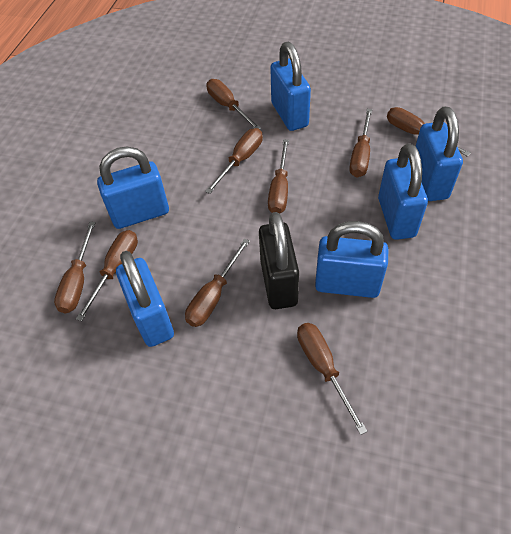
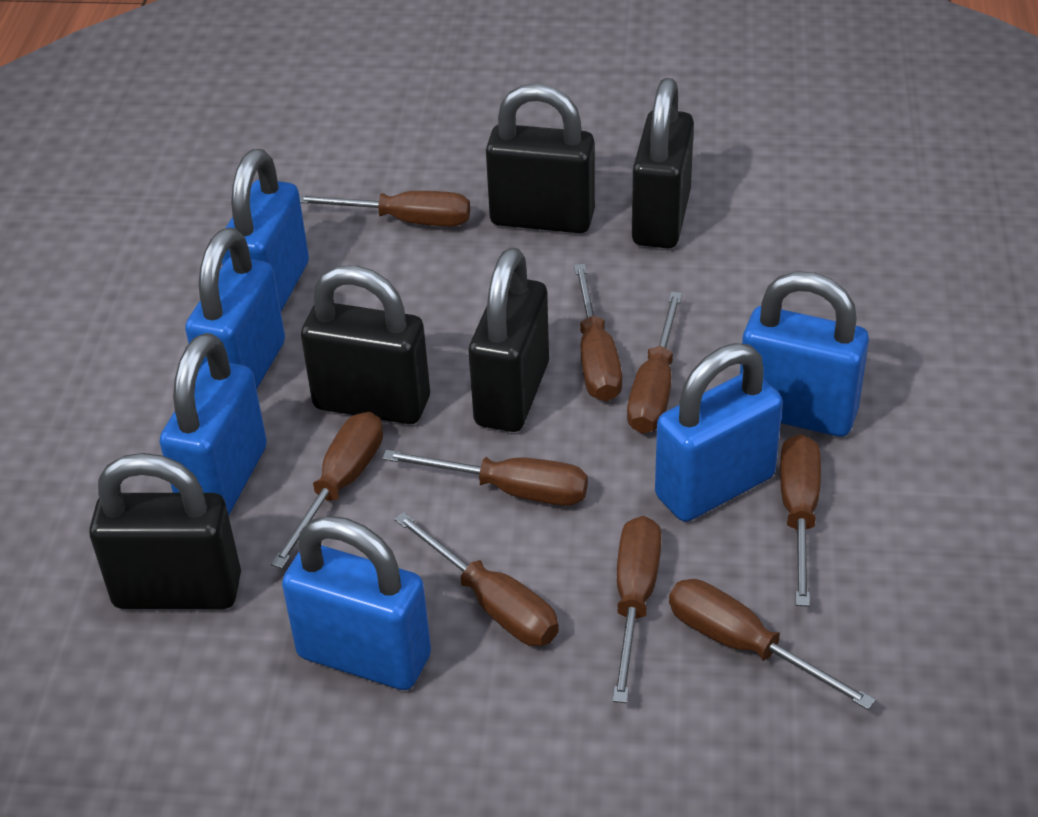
black padlock: [259,212,299,309] = 1 -> [89,453,241,609] [301,265,430,424] [469,248,549,432] [486,84,595,233] [632,78,694,249] = 5

